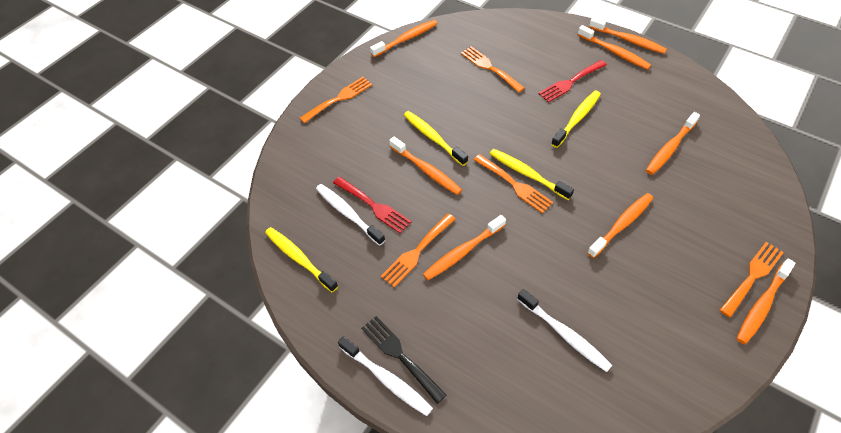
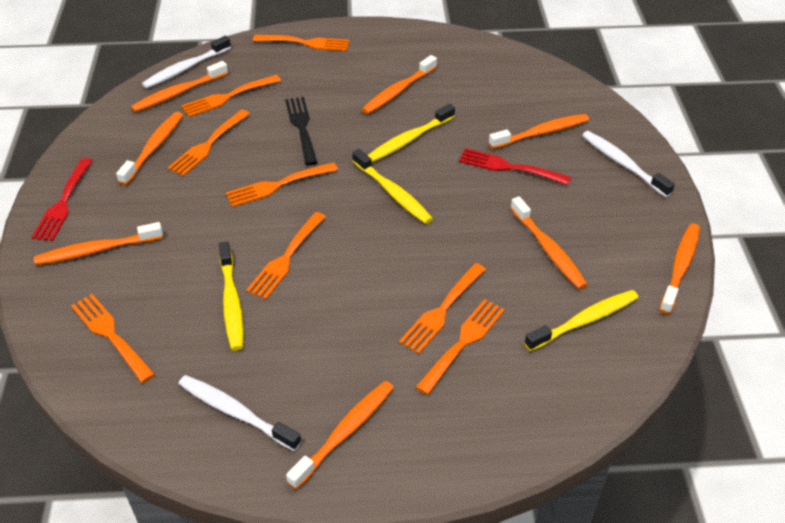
orange fork: [300,77,372,123] [380,213,455,287] [461,46,525,93] [474,154,553,213] [720,242,784,318] = 5 -> [71,294,155,383] [168,110,250,176] [181,75,281,117] [226,162,338,207] [246,212,326,299] [253,35,350,51] [399,263,486,354] [416,299,505,395] = 8

